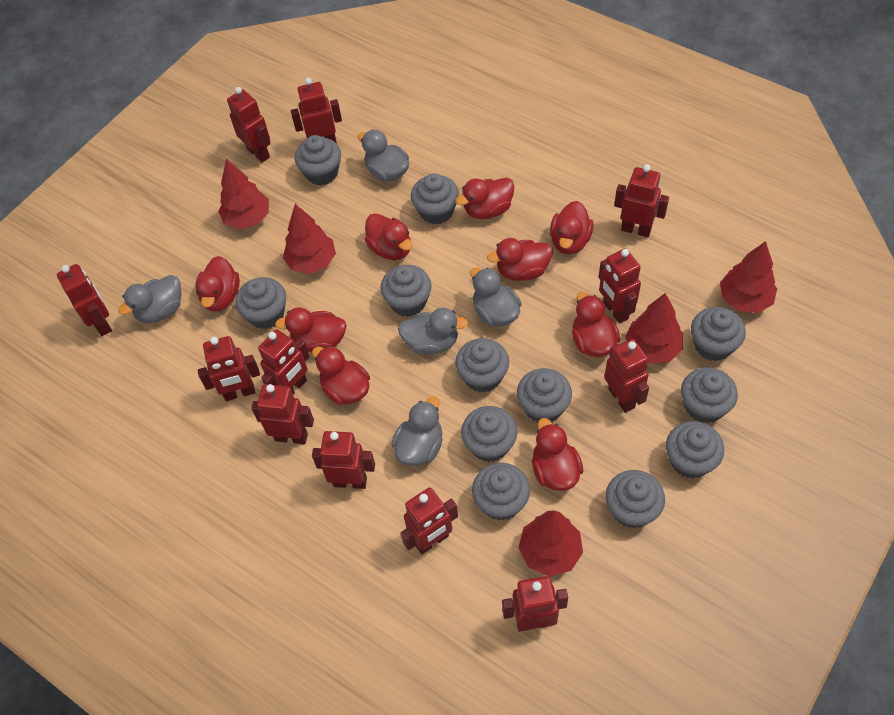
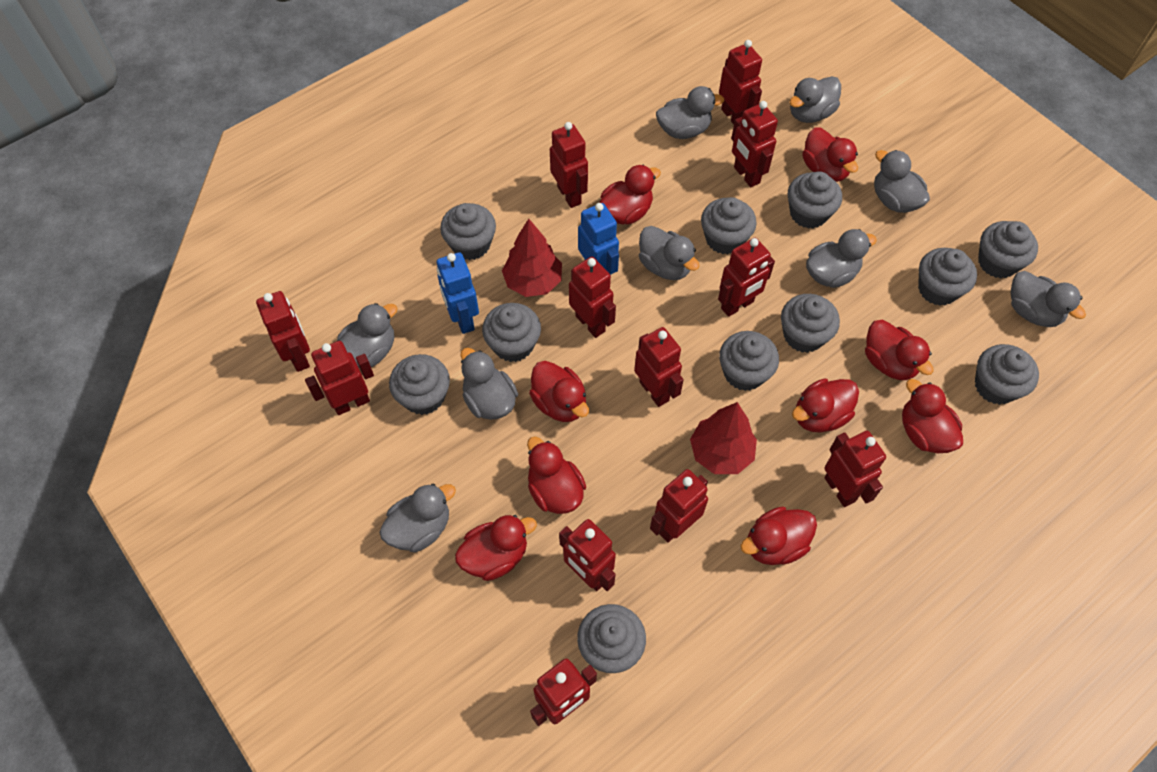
blue robot: none = 0 -> [437,252,479,334] [578,203,619,276] = 2
grey cupcake: [235,277,286,329] [295,135,341,185] [380,265,432,317] [411,174,459,225] [455,338,509,393] [461,406,517,462] [472,463,530,520] [517,368,572,423] [606,470,665,528] [666,421,724,478] [681,367,738,423] [691,307,746,361] = 12 -> [389,354,450,415] [440,203,496,260] [482,303,541,362] [577,604,646,673] [701,197,757,255] [719,331,779,391] [781,294,840,353] [788,171,842,229] [918,248,977,306] [975,344,1039,405] [978,221,1038,278] = 11
grey duck: [118,275,181,323] [357,130,409,182] [391,397,443,466] [398,308,468,355] [470,267,522,327] = 5 -> [337,303,398,368] [380,484,456,552] [460,348,518,420] [639,226,700,280] [656,86,724,139] [789,76,841,123] [806,229,877,288] [874,150,930,213] [1011,271,1086,327] = 9
red tree: [218,159,269,229] [283,204,336,274] [518,510,583,577] [625,293,683,364] [720,241,777,313] = 5 -> [502,219,562,297] [690,402,757,474] = 2

